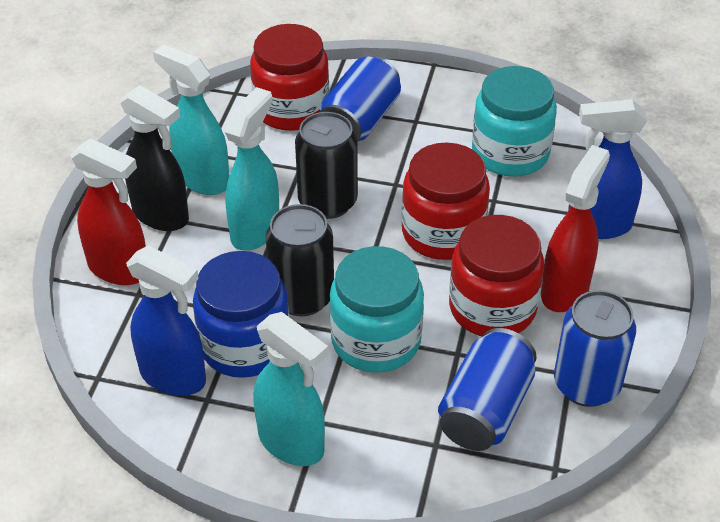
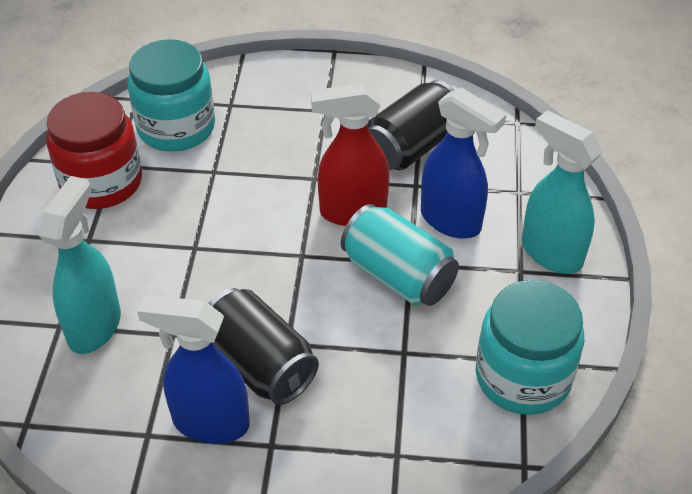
black spray bottle: [120,85,189,231] = 1 -> none = 0
blue can: [319,56,401,142] [438,328,537,451] [554,290,636,407] = 3 -> none = 0
blue jar: [193,251,289,378] = 1 -> none = 0
red jar: [250,24,329,131] [402,143,490,260] [449,215,544,337] = 3 -> [46,92,142,209] = 1
red spray bottle: [71,138,146,285] [541,145,610,312] = 2 -> [311,83,390,226] = 1
turquoise can: none = 0 -> [341,204,459,306] = 1
turquoise spray bottle: [153,44,229,195] [225,87,279,251] [253,312,328,466] = 3 -> [39,176,121,354] [522,110,603,274] = 2

